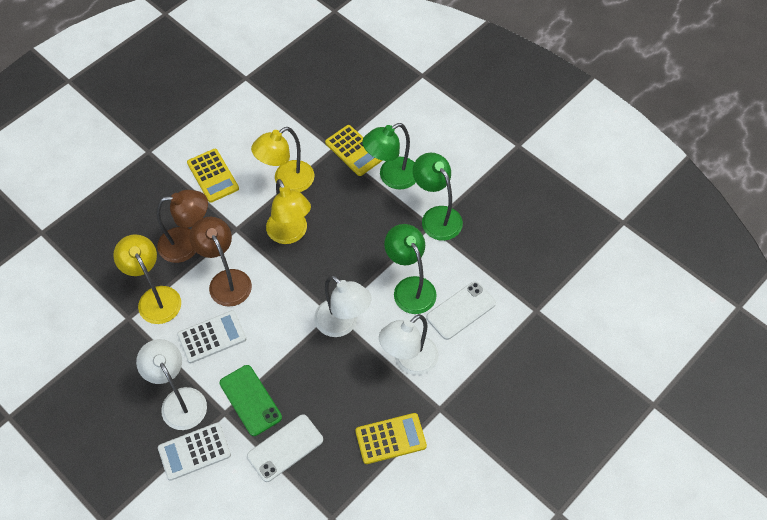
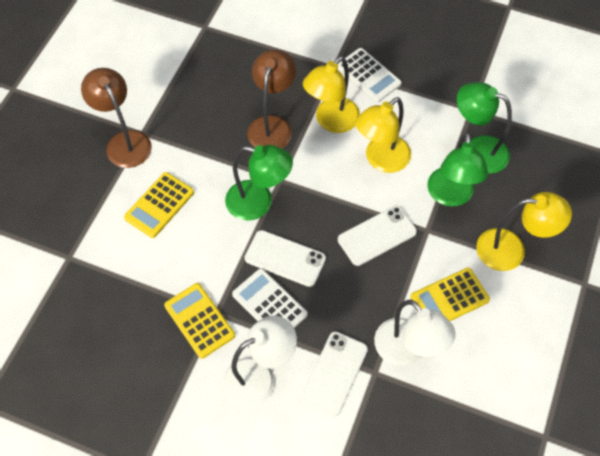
green phone: [219,365,282,436] = 1 -> none = 0
white lamp: [136,339,207,430] [314,275,372,337] [379,314,439,375] = 3 -> [223,316,297,408] [374,300,455,366] = 2
white phone: [247,414,323,482] [426,281,496,340] = 2 -> [245,230,326,287] [301,332,368,417] [338,206,417,266] = 3

